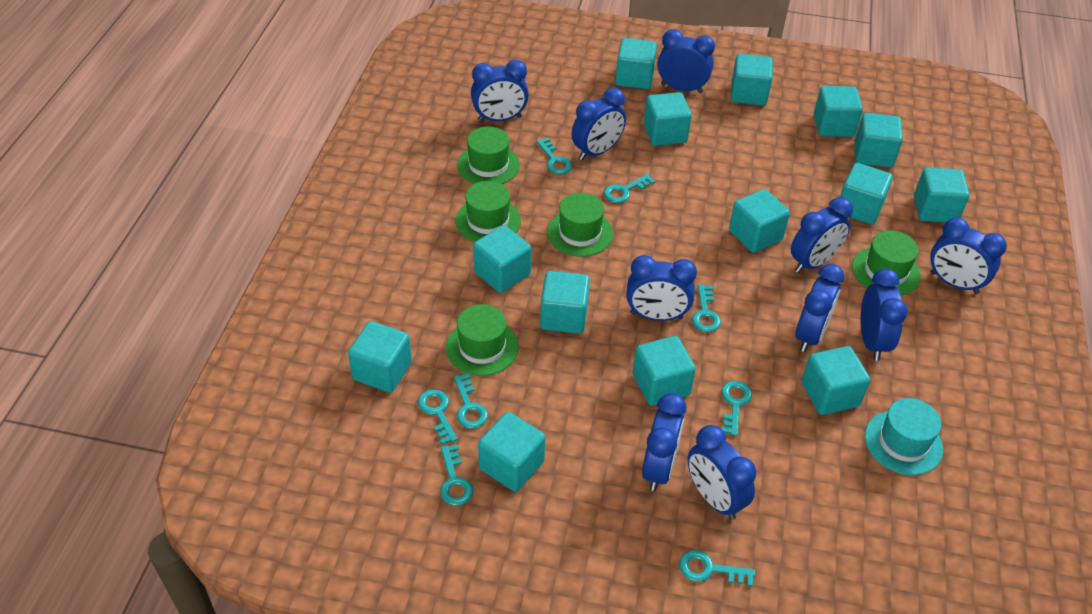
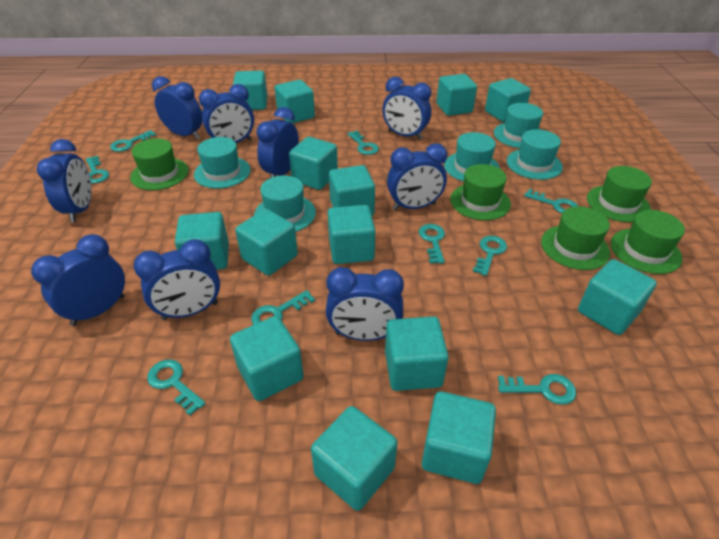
blue clock: [471,60,529,122] [572,88,626,160] [627,255,697,321] [642,393,686,491] [657,29,715,93] [688,425,756,520] [791,197,853,273] [796,264,845,352] [860,269,908,361] [930,218,1007,294] = 10 -> [31,234,125,326] [37,139,92,222] [134,239,220,320] [152,76,202,139] [199,84,254,143] [256,107,299,178] [326,267,404,341] [382,77,431,140] [387,143,447,210] = 9
turquoise hat: [865,398,943,475] = 1 -> [194,137,251,189] [254,175,316,232] [444,132,500,181] [494,103,543,148] [507,129,563,180] = 5
turquoise key: [418,389,458,445] [440,444,473,506] [454,373,488,429] [536,138,572,174] [604,174,655,203] [679,550,755,587] [692,284,721,332] [721,381,752,436] = 8 -> [86,156,109,183] [110,130,156,152] [147,360,206,416] [251,290,315,325] [347,131,379,155] [419,224,445,264] [473,236,507,276] [498,374,576,405] [524,189,578,213] = 9

